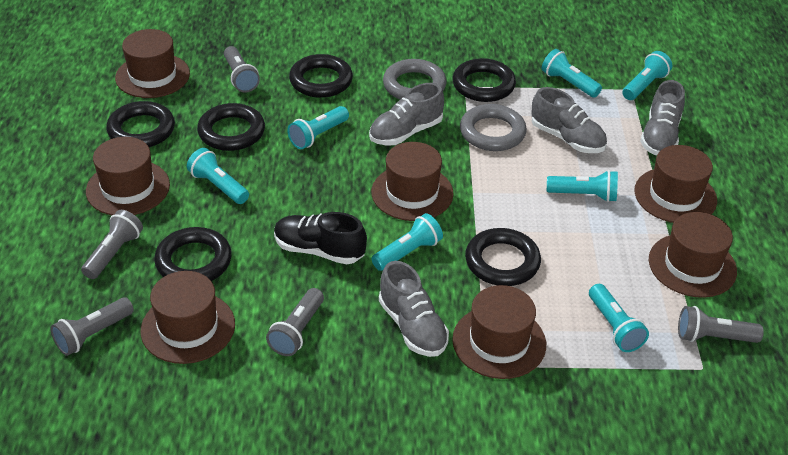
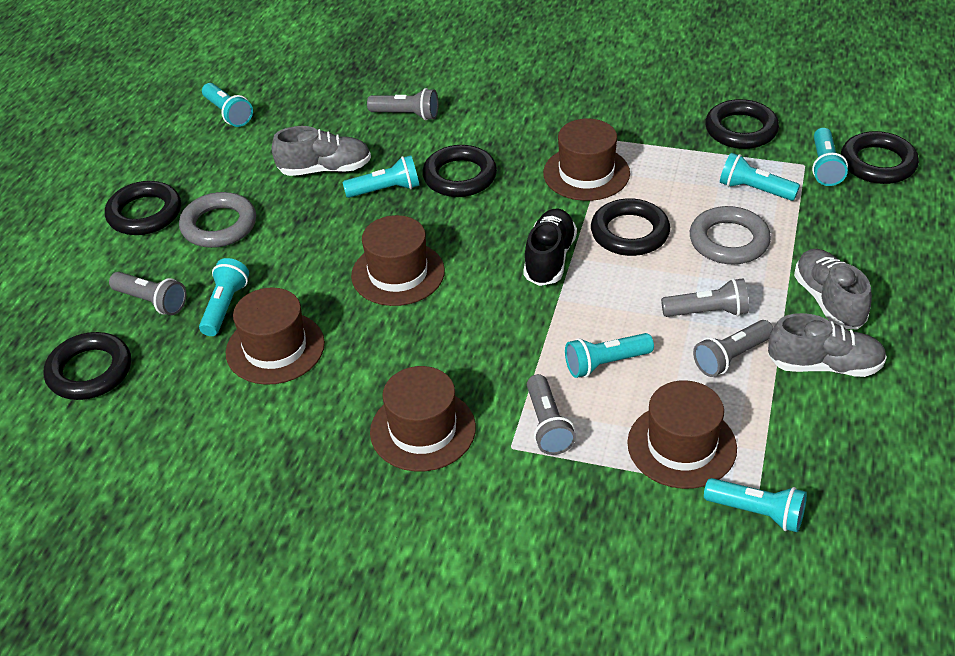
brown hat: [86,137,170,215] [115,29,190,98] [141,271,235,364] [371,142,454,221] [452,285,546,379] [635,145,717,223] [649,212,737,298] = 7 -> [226,287,325,385] [351,215,445,306] [370,366,476,471] [543,119,630,201] [627,380,737,489] = 5
grey shoe: [369,83,444,145] [379,261,449,357] [531,87,607,153] [640,80,685,155] = 4 -> [272,126,371,176] [768,313,887,377] [794,249,872,330] = 3

